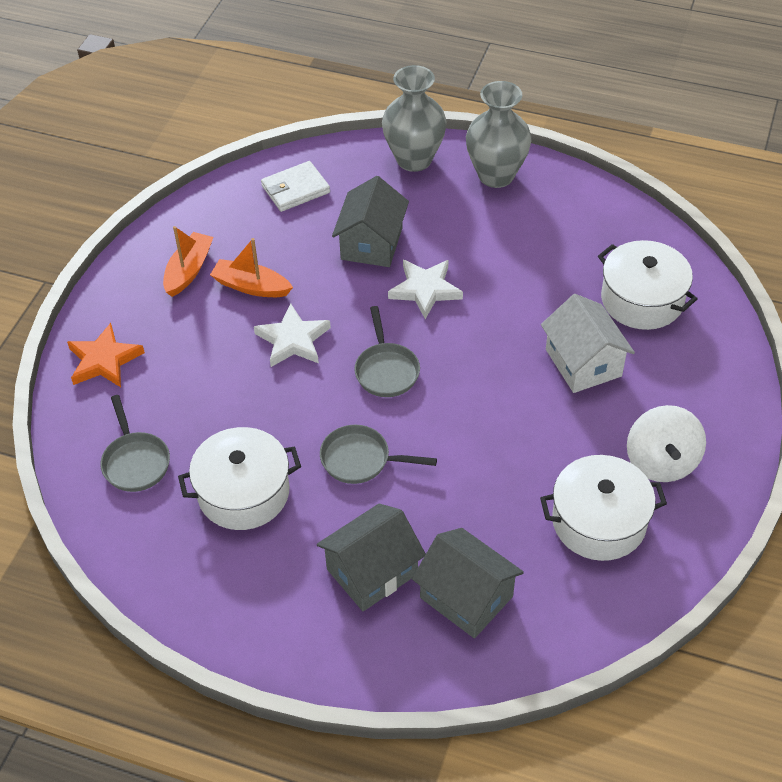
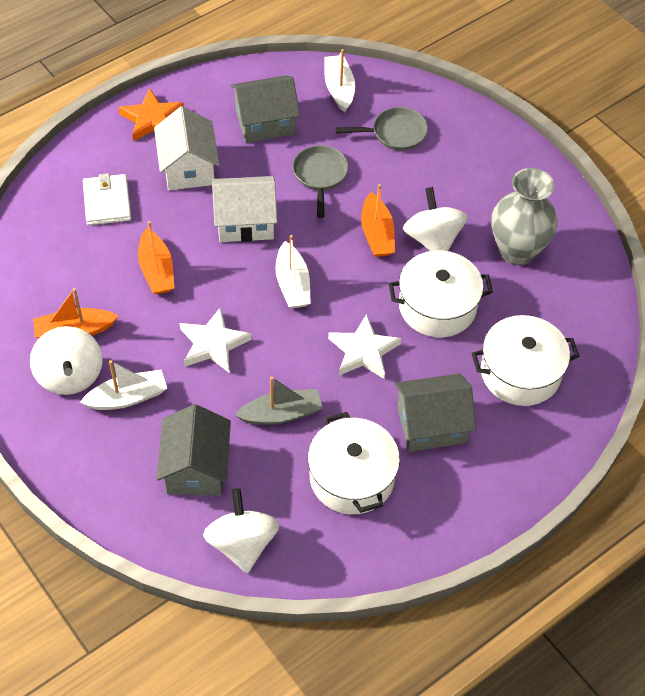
grey boat: none = 0 -> [235,377,323,425] = 1
grey pan: [100,395,170,492] [320,425,437,484] [354,306,420,397] = 3 -> [293,145,348,218] [335,107,428,151] = 2
grey vase: [382,65,447,172] [466,81,532,188] = 2 -> [492,168,558,265] = 1
orange boat: [163,226,213,297] [210,238,293,297] = 2 -> [33,288,118,338] [138,221,174,294] [361,184,395,257] = 3
white boat: none = 0 -> [80,360,167,410] [275,235,311,308] [324,49,355,112] = 3
white house: [541,294,635,393] = 1 -> [154,106,219,190] [212,176,277,242] = 2
white spinning top: [627,405,706,482] = 1 -> [30,326,103,395] [203,488,280,573] [403,187,468,251] = 3

